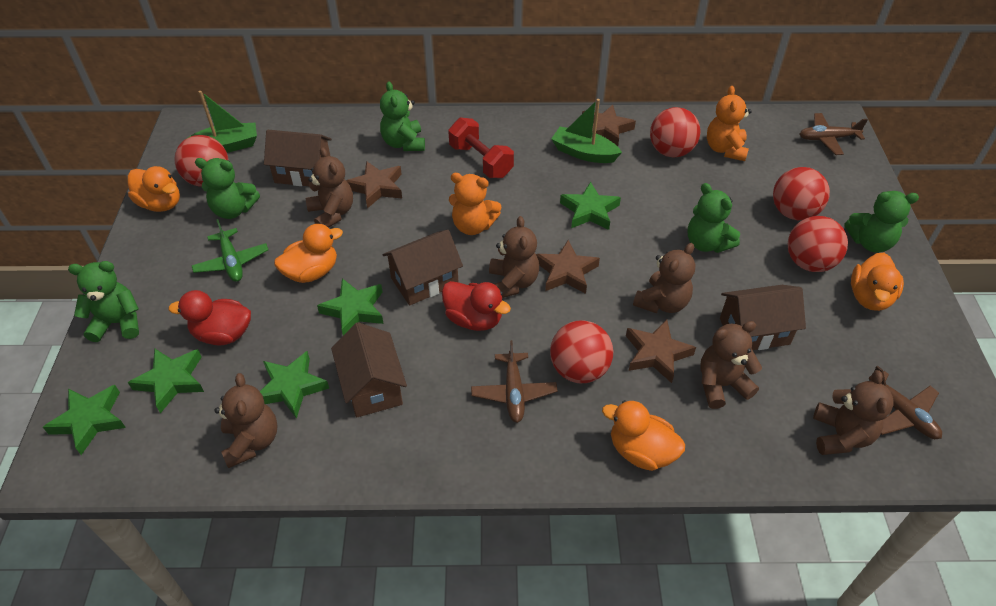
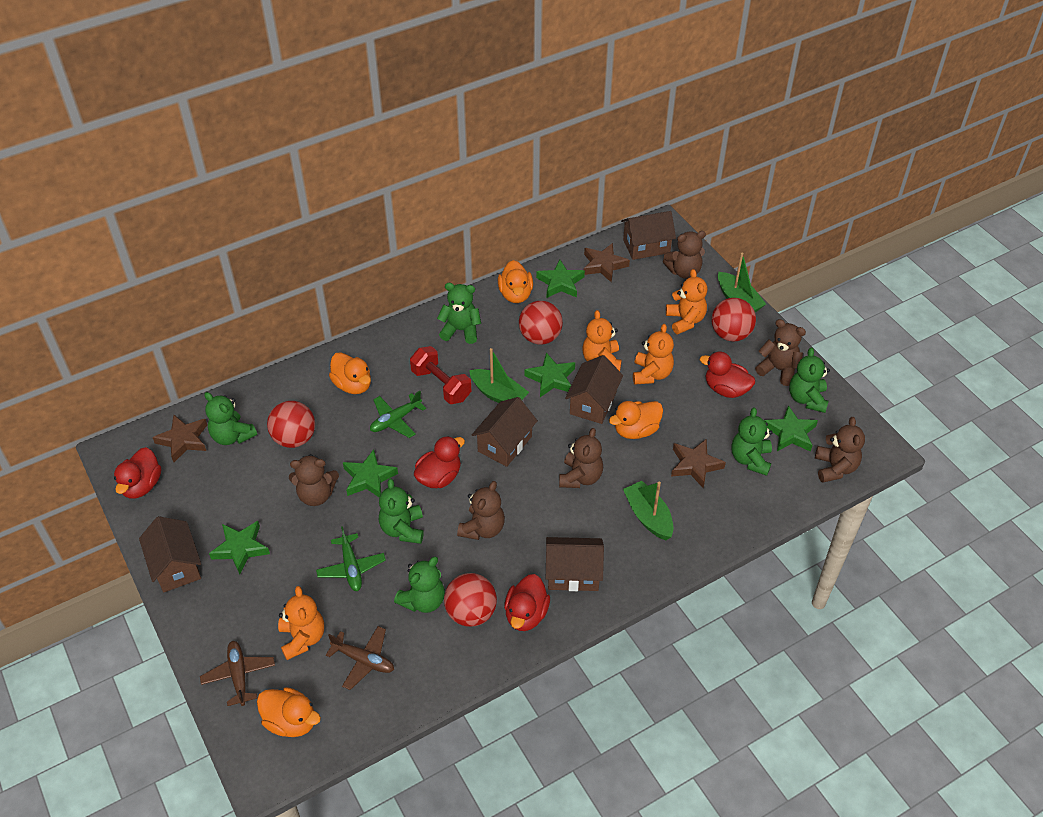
brown house: [264,130,332,186] [331,322,407,418] [382,230,463,305] [720,285,806,350] = 4 -> [139,516,201,592] [472,397,538,467] [546,537,604,591] [565,355,623,424] [621,211,676,260] = 5
brown plane: [471,340,557,423] [800,113,868,155] [868,366,942,439] = 3 -> [200,641,275,706] [326,626,394,690] = 2
brown star: [346,161,402,209] [536,240,600,294] [582,105,636,146] [626,319,696,383] = 4 -> [152,415,207,462] [584,243,630,283] [671,439,726,488] = 3
green boat: [188,91,257,152] [551,99,622,163] = 2 -> [469,348,529,403] [623,481,673,540] [718,253,766,312] = 3
green plane: [192,219,268,282] = 1 -> [316,526,386,591] [370,391,426,438] = 2
green teddy bear: [68,261,139,342] [195,158,260,219] [380,82,425,151] [688,183,740,253] [844,191,919,253] = 5 -> [204,392,257,445] [379,479,424,544] [394,557,445,613] [437,283,481,344] [731,407,773,476] [789,347,830,413] = 6
orange teddy bear: [449,173,501,235] [707,86,752,161] = 2 -> [278,586,324,660] [583,310,622,371] [633,324,674,385] [666,269,707,334] = 4
red ball: [175,135,229,187] [550,320,613,383] [650,107,700,158] [773,167,830,220] [788,216,848,272] = 5 -> [267,401,315,448] [444,573,497,627] [519,301,563,344] [711,298,756,341] = 4
red duck: [168,290,251,345] [442,281,511,331] = 2 -> [114,447,161,499] [414,436,465,488] [504,574,550,631] [700,352,755,398] = 4

